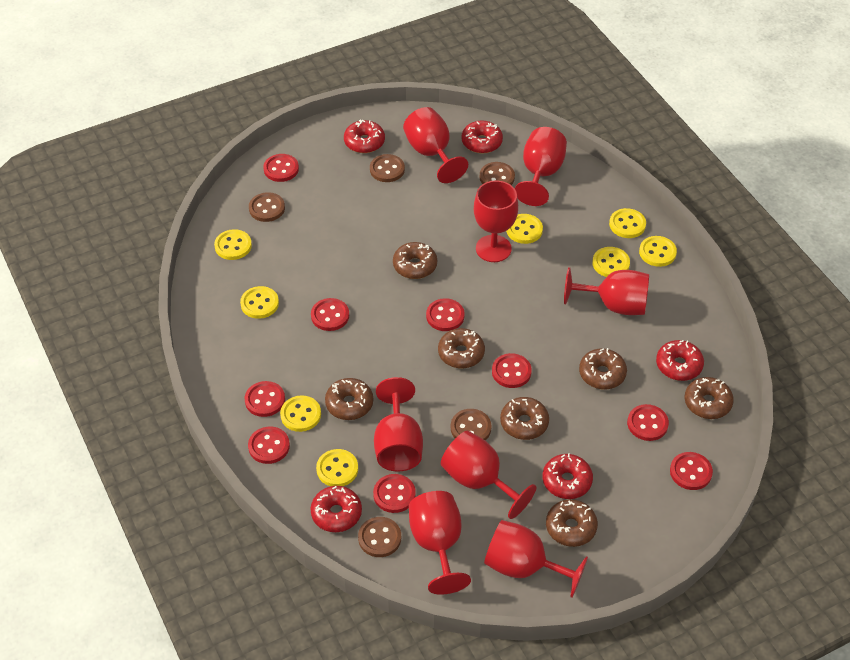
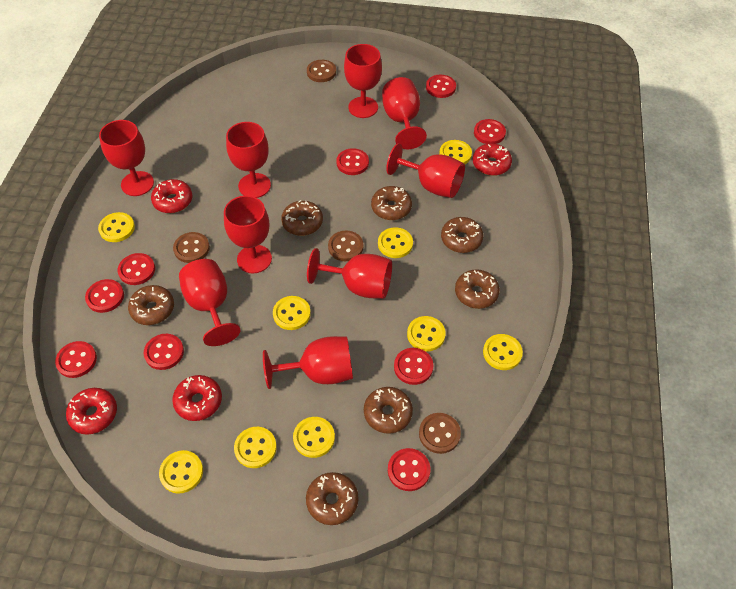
brown button: [249,192,285,222] [358,517,401,557] [370,154,405,182] [451,409,491,440] [480,162,515,185] = 5 -> [173,232,210,263] [307,60,336,82] [328,231,363,261] [419,413,461,454] = 4
red donut: [311,486,362,532] [344,120,385,153] [461,121,503,153] [543,453,593,499] [656,340,704,381] = 5 -> [66,388,117,435] [151,179,192,213] [172,375,222,421] [473,143,512,176] = 4
red goblet: [374,377,423,472] [403,107,468,183] [409,491,471,595] [441,431,536,519] [474,180,518,262] [484,520,588,598] [515,127,567,206] [564,267,649,315] = 8 -> [99,120,154,196] [179,259,241,346] [224,195,272,273] [226,122,271,198] [263,336,353,389] [307,248,392,299] [344,44,382,118] [382,77,427,149] [386,143,465,198] = 9
yellow button: [214,229,252,260] [240,286,279,319] [280,395,321,432] [316,449,358,486] [506,214,543,244] [592,247,630,277] [609,208,646,238] [639,236,677,267] = 8 -> [98,212,135,242] [159,450,203,494] [234,427,277,468] [273,296,311,330] [293,417,335,458] [378,227,413,258] [407,316,446,351] [439,140,472,164] [483,334,523,370] = 9

